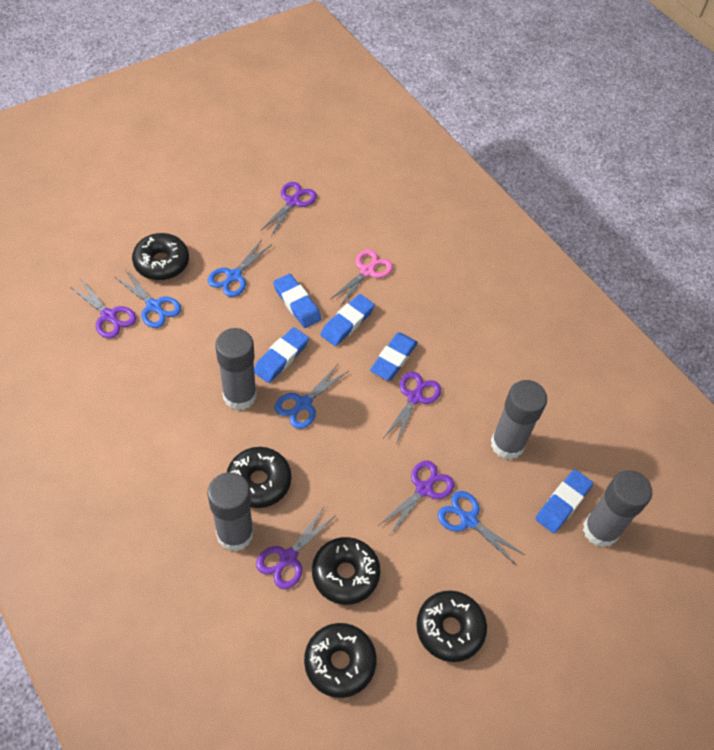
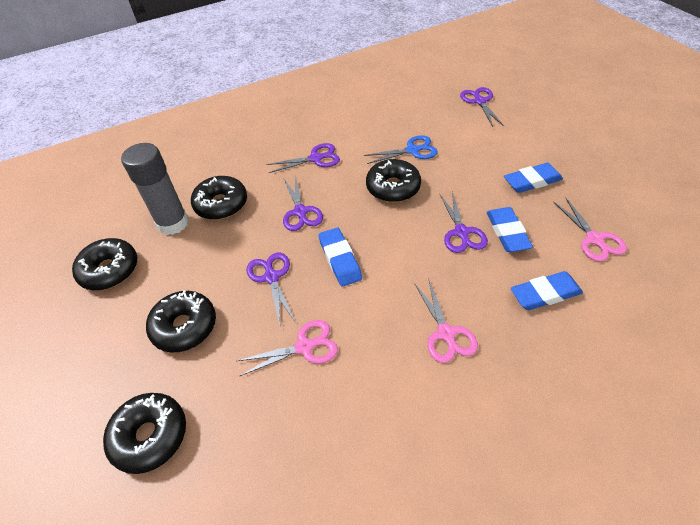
blue eraser: [254,327,309,383] [273,274,322,328] [320,294,375,346] [370,333,418,380] [535,469,593,533] = 5 -> [318,228,362,287] [487,207,533,252] [504,163,563,193] [511,271,583,310] = 4
blue scissors: [115,271,181,328] [208,241,271,297] [275,364,348,429] [438,491,525,565] = 4 -> [364,135,438,164] = 1
grey glue stick: [207,472,254,552] [215,328,257,410] [491,380,547,460] [583,470,652,548] = 4 -> [121,143,189,235] = 1
pink scissors: [330,249,393,307] = 1 -> [237,320,338,376] [414,280,478,363] [554,197,627,261] = 3

